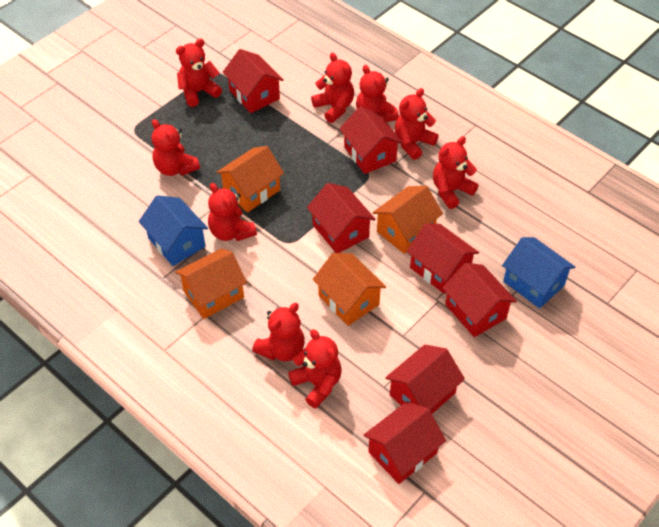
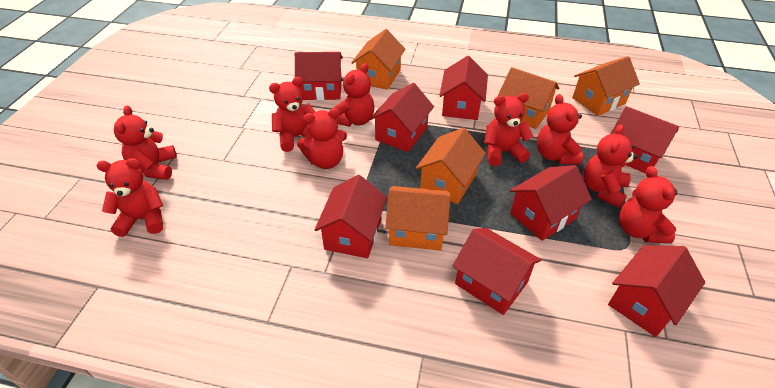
blue house: [139,195,208,266] [502,237,575,309] = 2 -> none = 0
orange house: [175,249,247,319] [216,146,284,213] [313,252,386,326] [373,186,443,254] = 4 -> [351,29,405,90] [385,186,451,250] [416,128,486,204] [498,67,560,129] [572,56,640,116] = 5
red house: [223,49,284,113] [307,183,376,253] [339,106,403,174] [363,401,446,484] [385,345,465,414] [407,223,479,294] [442,263,517,337] = 7 -> [295,52,343,100] [314,175,387,258] [370,83,434,152] [439,56,488,120] [452,228,541,315] [510,165,592,241] [608,245,705,337] [611,106,679,174] = 8

